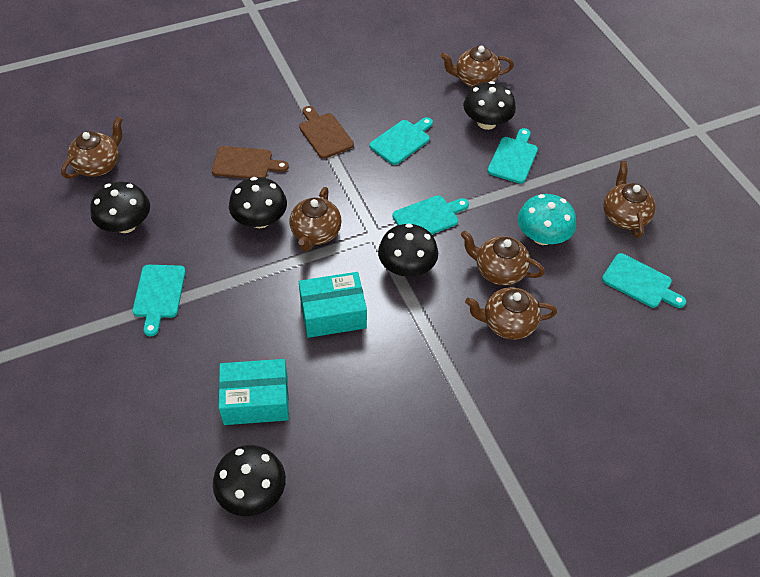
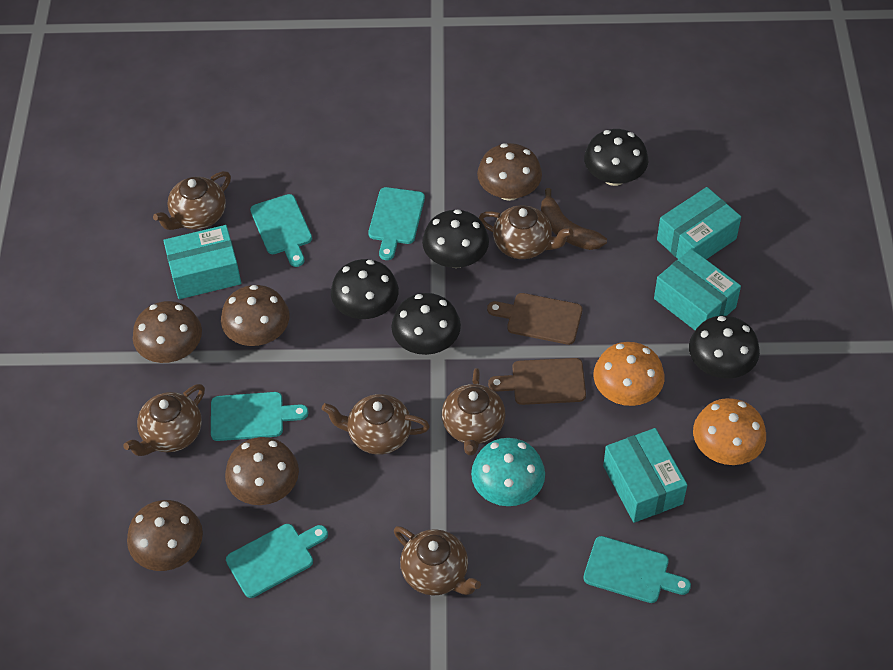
brown banana: none = 0 -> [541,188,607,250] = 1
brown mushroom: none = 0 -> [127,500,203,571] [133,301,202,363] [221,285,290,346] [225,437,299,505] [477,143,542,201] = 5
orange mushroom: none = 0 -> [593,342,665,406] [693,398,766,465] = 2
turquoise box: [219,359,289,425] [299,272,367,338] = 2 -> [163,225,241,299] [603,428,687,523] [654,249,741,330] [657,187,741,259] = 4

